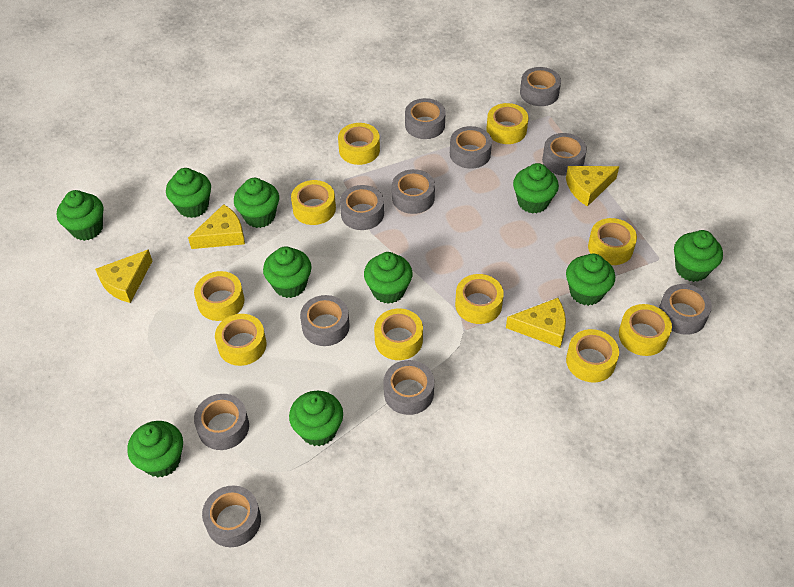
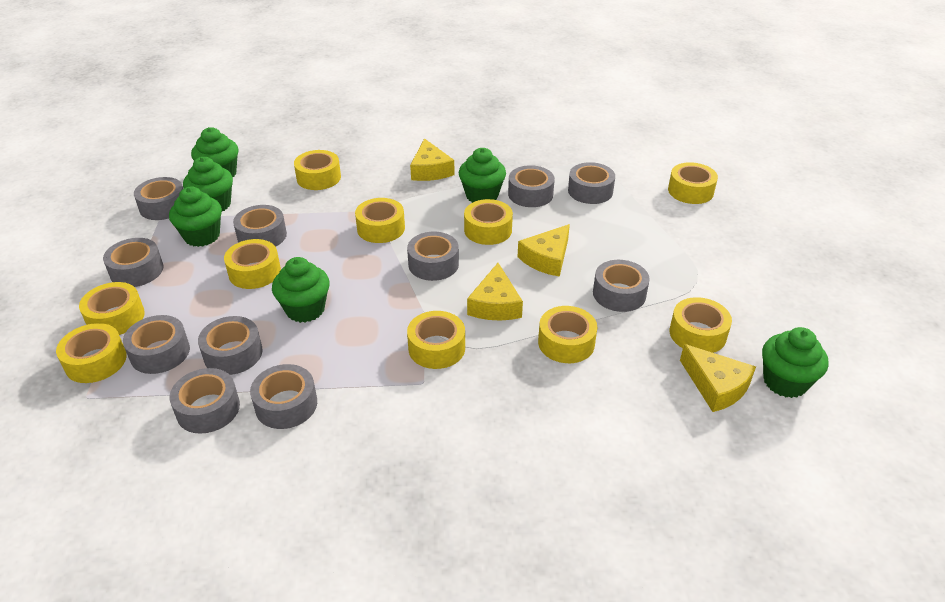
green cupcake: [57,190,103,241] [127,421,183,478] [166,168,211,218] [234,178,279,228] [263,246,312,298] [289,391,343,446] [364,252,412,304] [513,163,559,214] [566,254,615,306] [674,230,723,282] = 10 -> [169,187,222,247] [183,157,233,211] [191,127,239,177] [272,257,330,323] [459,148,506,203] [762,327,829,398] = 6

